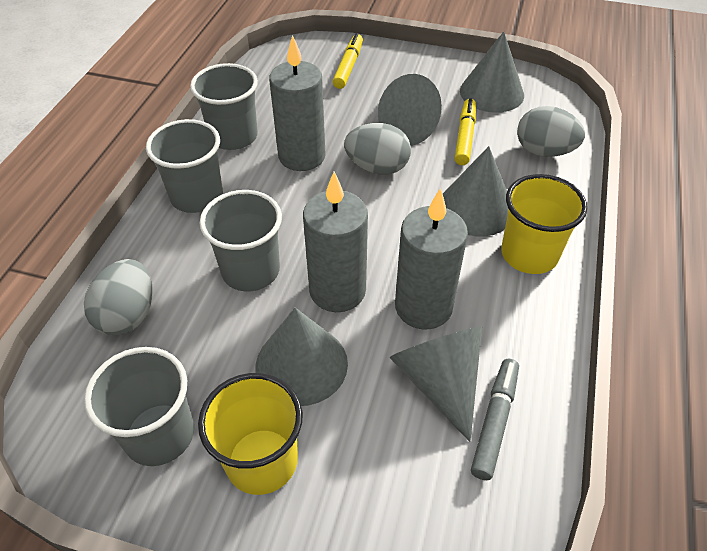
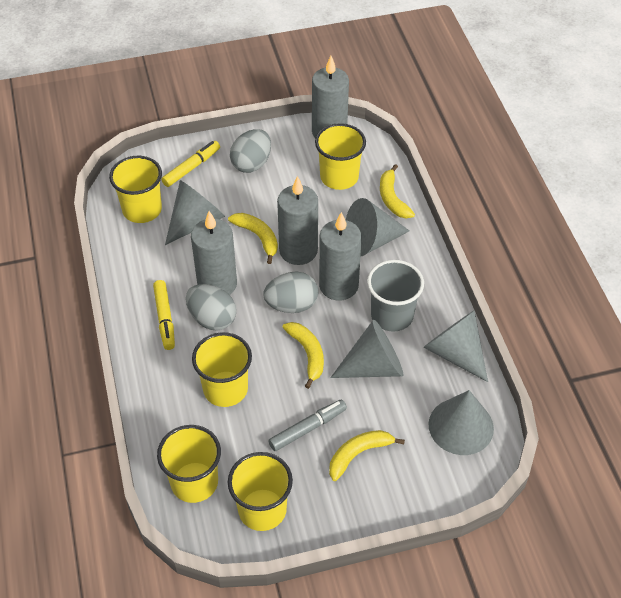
grey candle: [269,35,326,171] [303,172,368,312] [395,188,468,329] = 3 -> [191,211,237,295] [277,176,318,265] [312,56,349,138] [319,212,362,301] = 4
grey cup: [84,347,194,466] [146,119,223,213] [190,63,258,150] [200,190,282,292] = 4 -> [367,260,424,332] = 1
yellow banana: none = 0 -> [228,213,278,264] [282,322,324,389] [329,430,405,481] [380,164,415,218] = 4
yellow cup: [198,373,303,495] [501,174,587,274] = 2 -> [109,156,162,223] [157,425,221,503] [192,332,252,407] [228,452,293,531] [315,123,366,190] = 5

